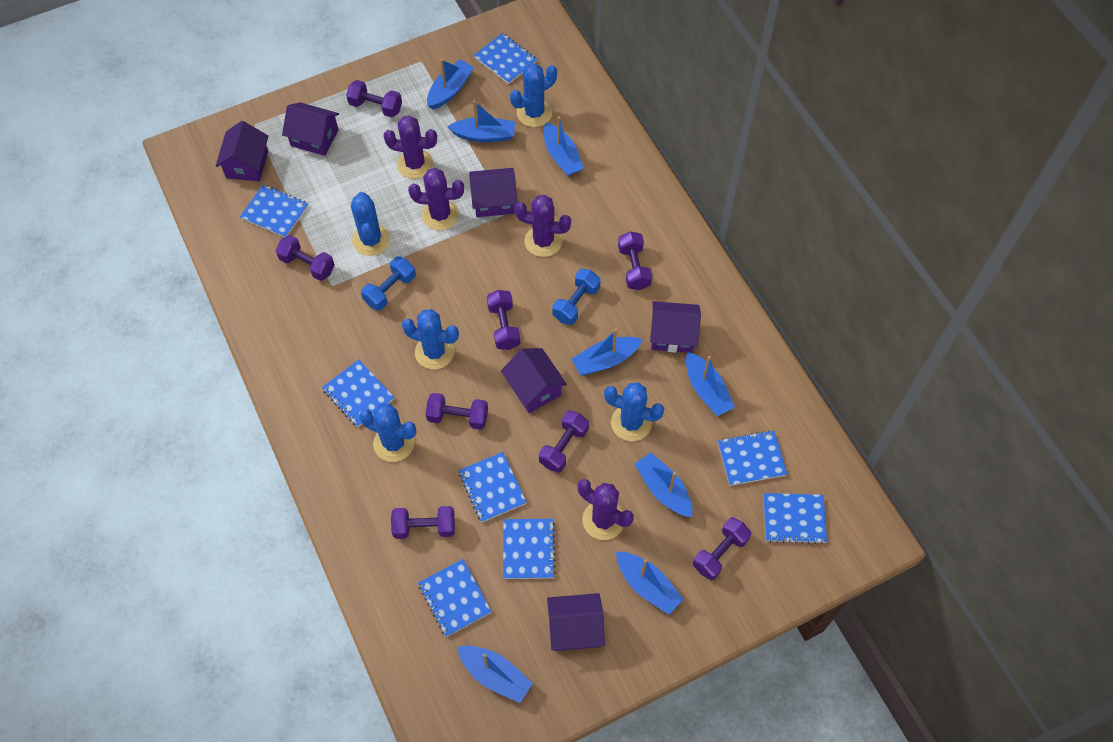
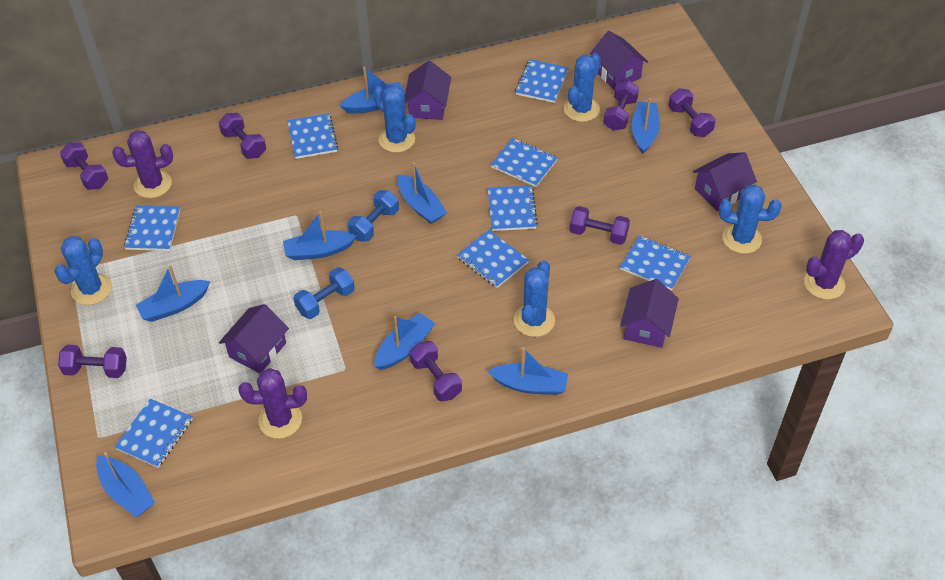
purple cactus: [383,115,437,179] [408,168,464,230] [515,195,571,257] [578,479,634,540] = 4 -> [112,130,173,198] [238,368,307,439] [804,230,864,300] = 3
purple dumbbell: [276,235,335,281] [346,80,402,118] [391,506,455,539] [426,393,488,430] [487,290,520,350] [539,411,589,473] [618,232,652,290] [693,517,751,580] = 8 -> [58,345,127,378] [60,142,108,190] [219,113,266,159] [410,341,462,401] [569,206,630,245] [604,80,639,131] [668,89,716,137] = 7
purple house: [216,121,269,181] [282,102,339,156] [469,168,517,217] [501,348,567,413] [547,593,605,651] [650,301,701,353] = 6 -> [219,304,289,373] [405,61,451,120] [590,31,648,90] [620,279,679,348] [693,152,757,211] = 5

